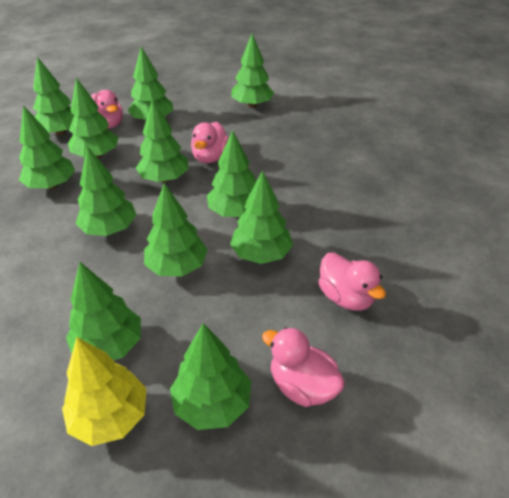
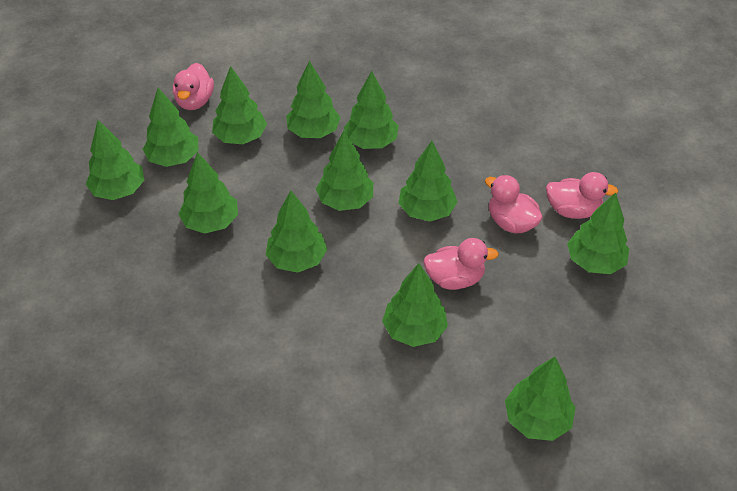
yellow tree: [62,337,147,446] = 1 -> none = 0

